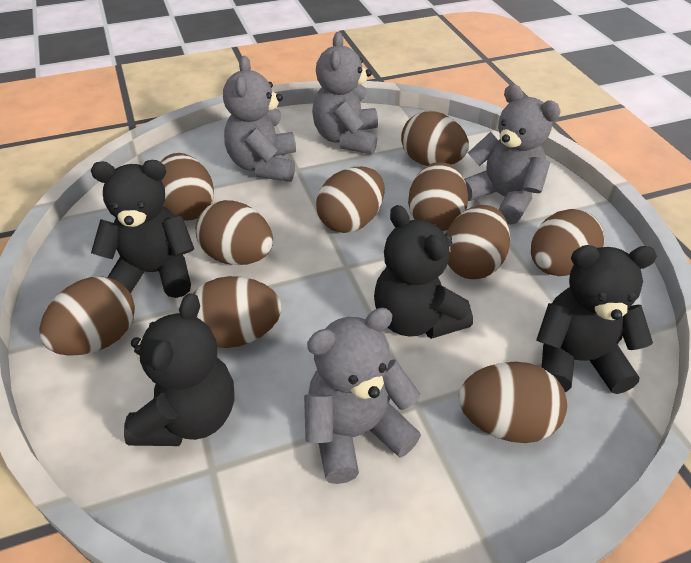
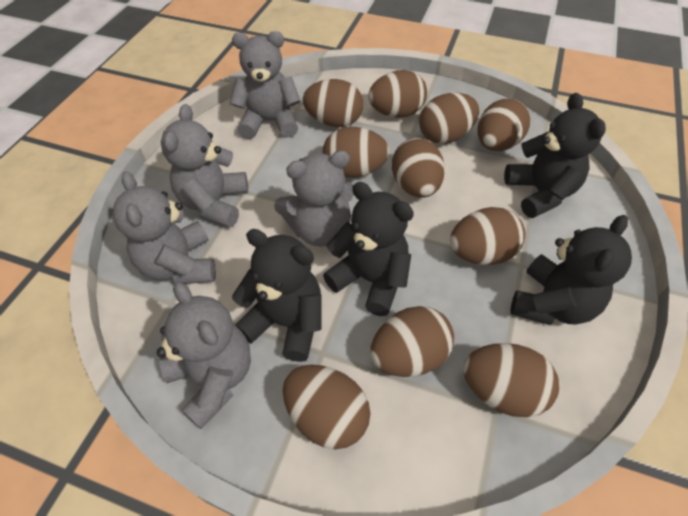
grey teddy bear: [223,56,296,182] [304,308,421,484] [312,32,378,154] [464,84,561,225] = 4 -> [112,171,216,284] [157,282,251,429] [161,104,248,228] [230,31,301,139] [274,150,354,247] = 5

